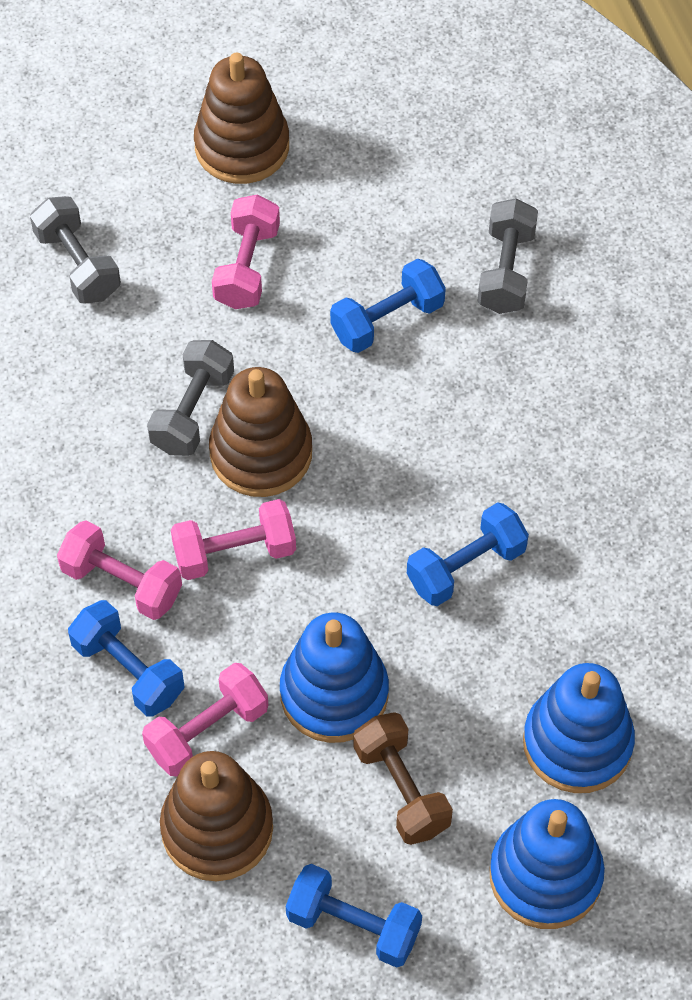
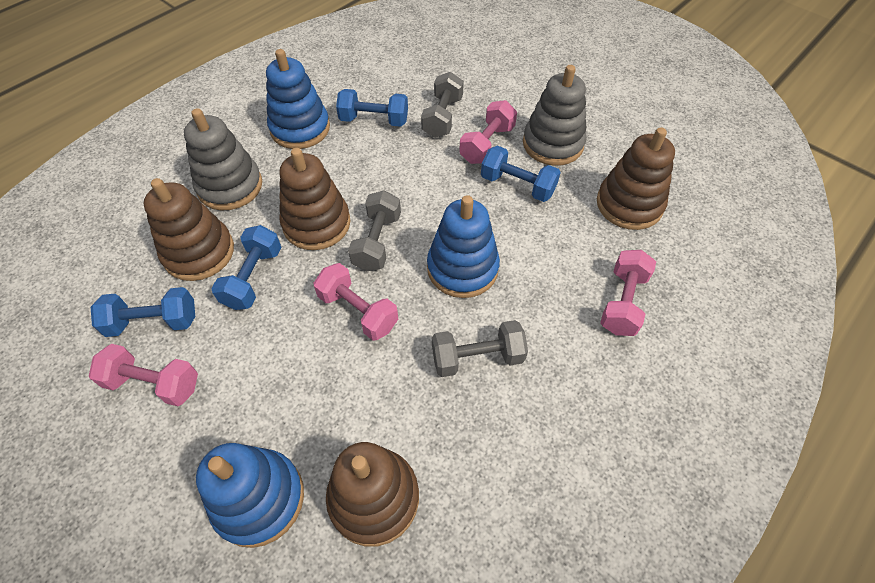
brown dumbbell: [353,712,453,845] = 1 -> none = 0
brown stacking toy: [160,751,273,881] [194,53,289,184] [209,367,312,497] = 3 -> [144,178,234,281] [279,148,350,250] [326,442,419,547] [597,127,675,230] = 4
grey stacking toy: none = 0 -> [184,108,262,210] [523,65,587,166] = 2

